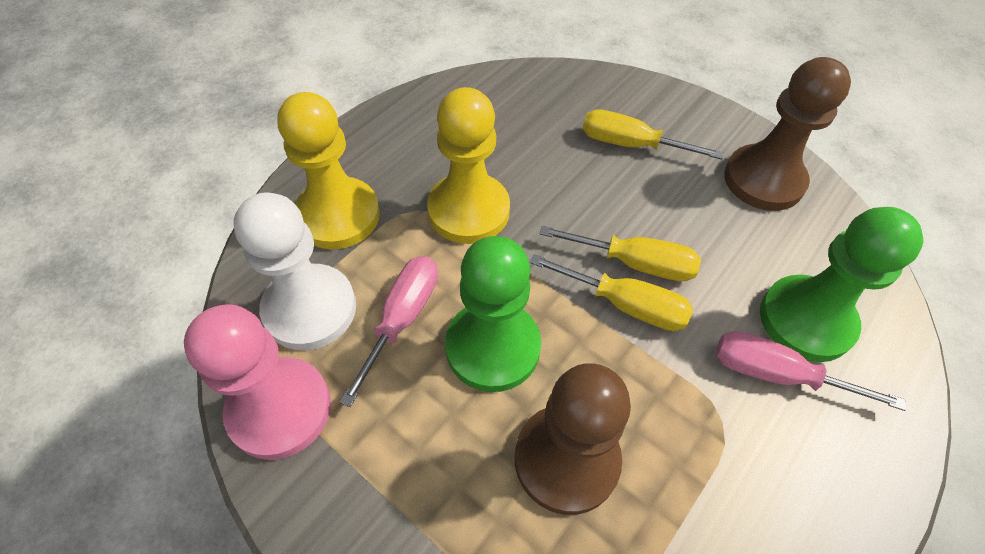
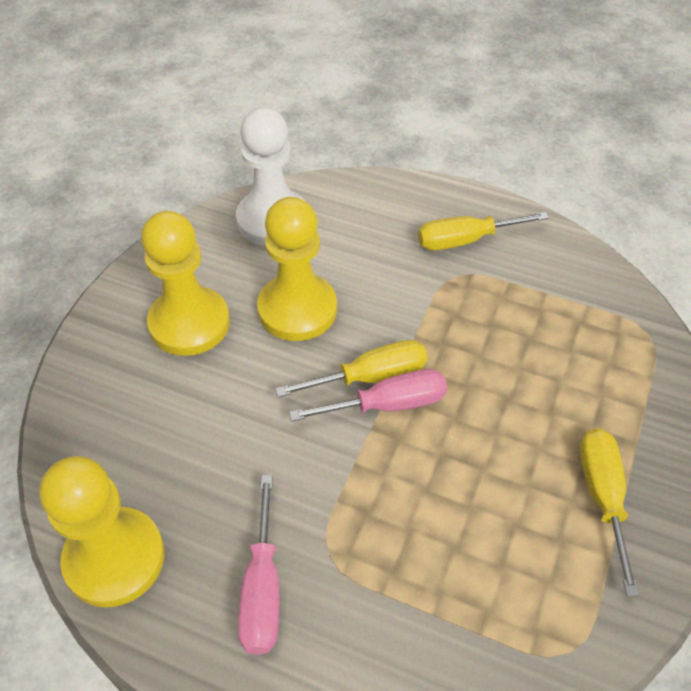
brown pawn: [515,363,631,515] [724,57,851,211] = 2 -> none = 0
green pawn: [445,236,541,392] [760,207,923,362] = 2 -> none = 0
pink pawn: [184,304,331,460] = 1 -> none = 0
yellow pawn: [277,92,380,249] [427,87,510,244] = 2 -> [39,456,164,608] [141,211,230,356] [257,197,337,341] = 3

